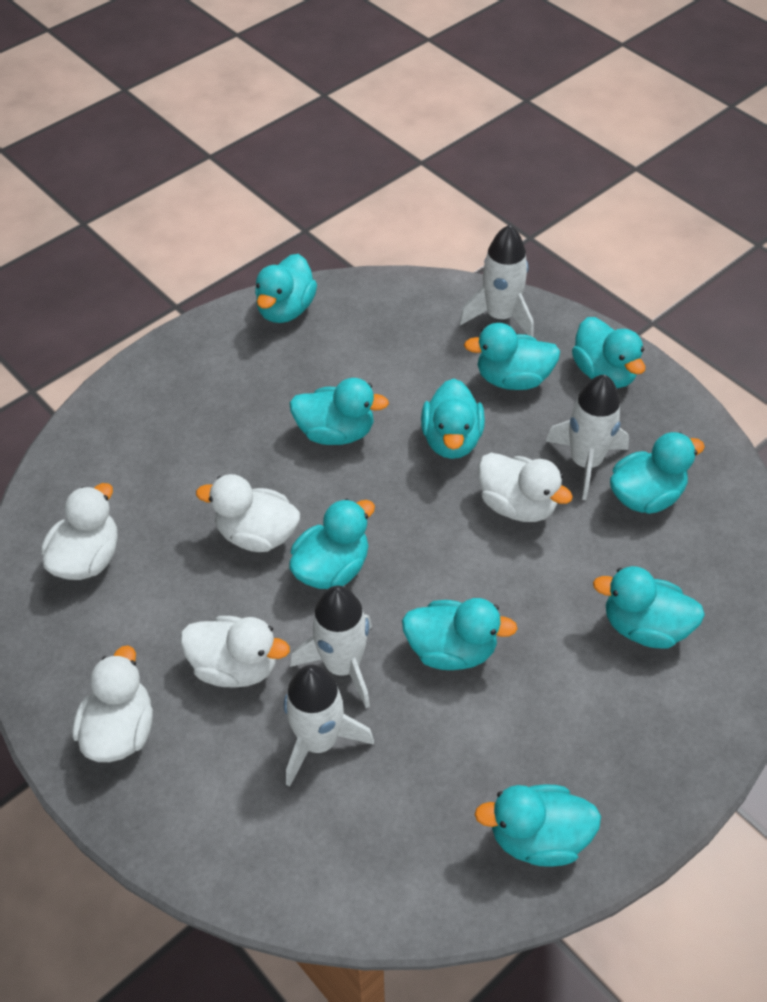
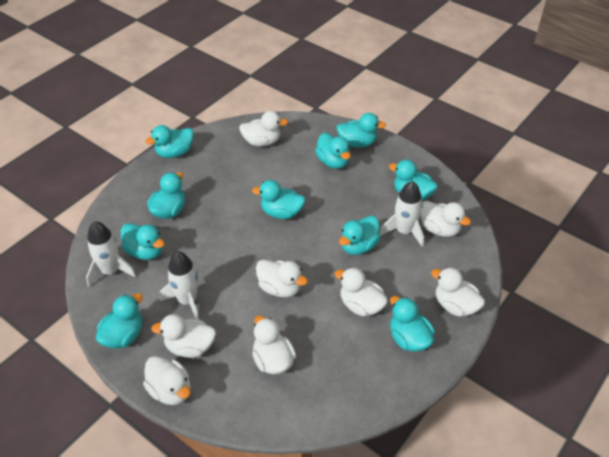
white duck: [41,483,118,580] [72,645,153,762] [180,616,290,687] [196,474,300,552] [478,453,573,522] = 5 -> [143,356,190,405] [151,314,216,358] [239,111,288,146] [252,316,296,374] [256,259,308,297] [335,268,388,316] [420,201,471,237] [431,267,485,317] = 8
white rocket: [284,665,374,787] [290,586,372,708] [459,224,534,337] [545,374,629,500] = 4 -> [86,221,136,287] [160,251,205,320] [380,181,424,247] = 3

